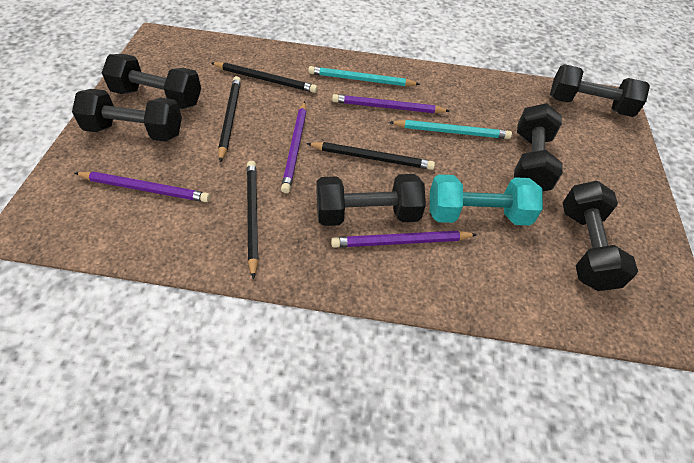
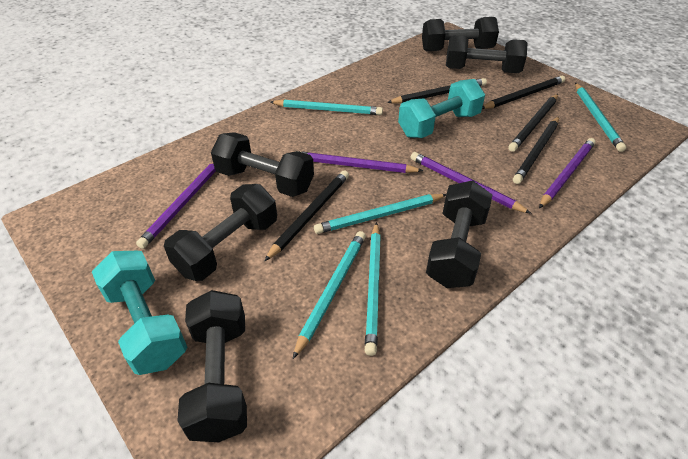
black pencil: [211,62,318,93] [218,76,241,163] [247,161,258,279] [306,142,435,170] = 4 -> [265,170,349,261] [387,78,487,104] [482,76,565,109] [508,94,558,152] [513,117,559,184] = 5
turquoise dumbbell: [430,174,543,225] = 1 -> [92,251,187,375] [398,79,485,138] = 2
turquoise pencil: [308,66,420,86] [389,120,512,139] = 2 -> [270,99,383,115] [293,231,366,359] [314,194,446,234] [365,222,381,356] [575,83,626,152] = 5

